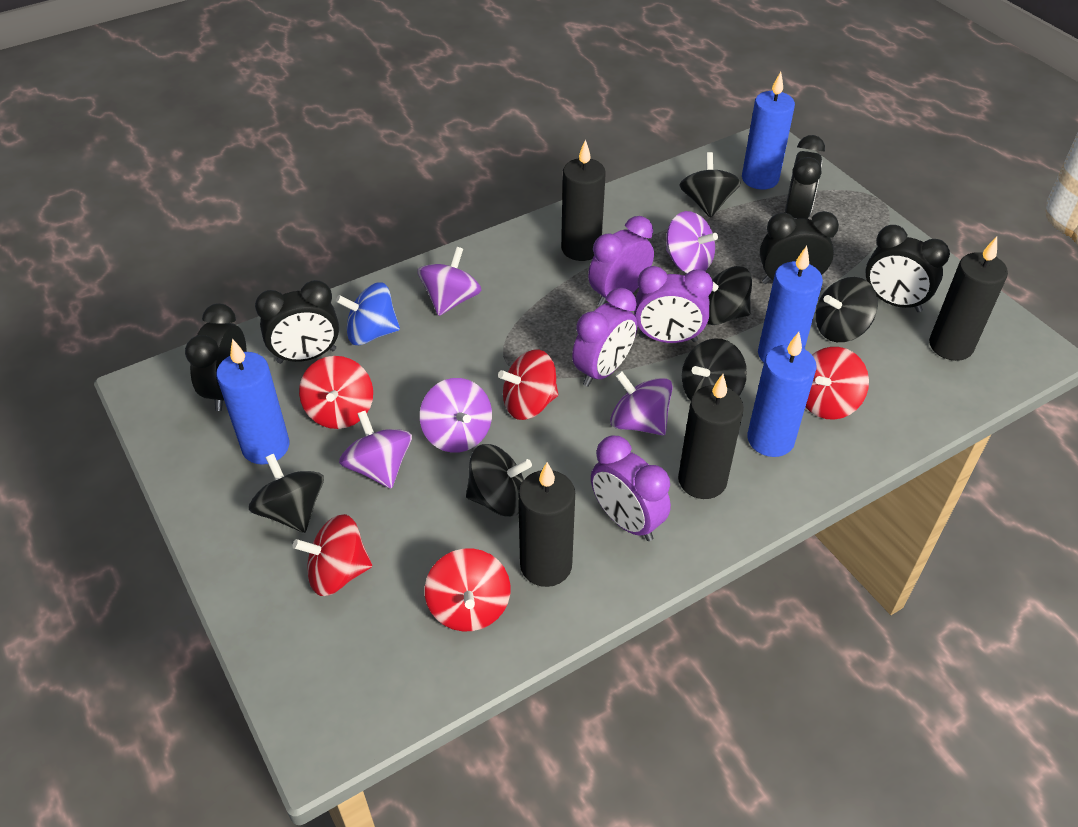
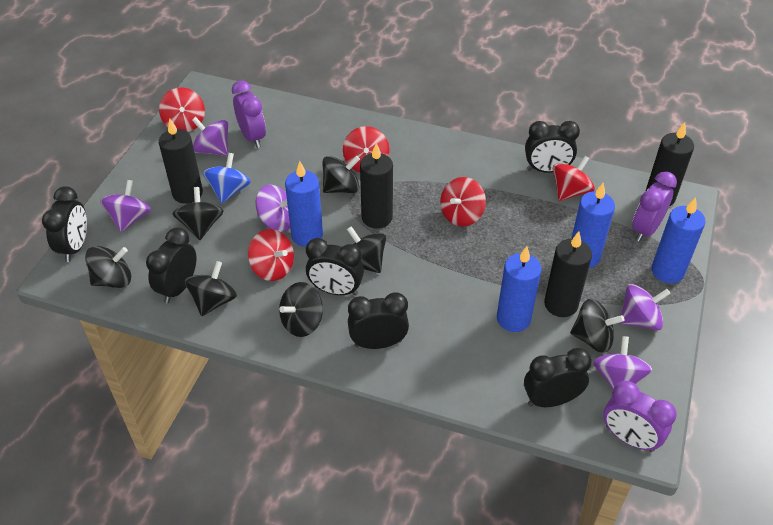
black clock: [185,304,247,411] [255,280,339,364] [760,211,839,284] [785,135,825,219] [865,225,950,312] = 5 -> [42,186,87,262] [146,227,196,303] [306,238,364,295] [348,292,409,349] [524,348,592,407] [525,121,580,173] = 6
black spinning top: [249,453,324,533] [466,444,532,517] [679,152,741,218] [682,338,747,401] [707,266,752,325] [816,277,878,342] = 6 -> [85,246,131,288] [173,187,223,240] [185,261,237,316] [279,282,323,337] [323,156,360,193] [347,226,386,273] [570,299,624,353] = 7
purple clock: [572,288,637,387] [588,216,654,306] [591,436,671,541] [634,266,713,343] = 4 -> [232,81,266,148] [603,381,677,452] [632,171,677,242] = 3

